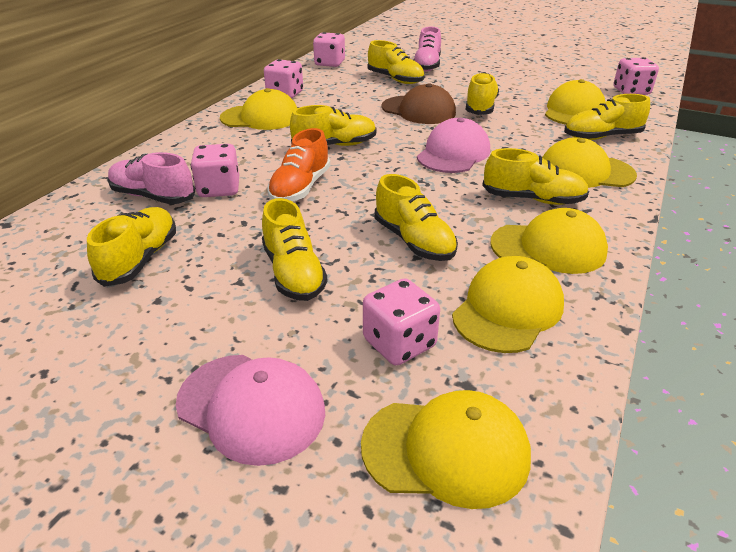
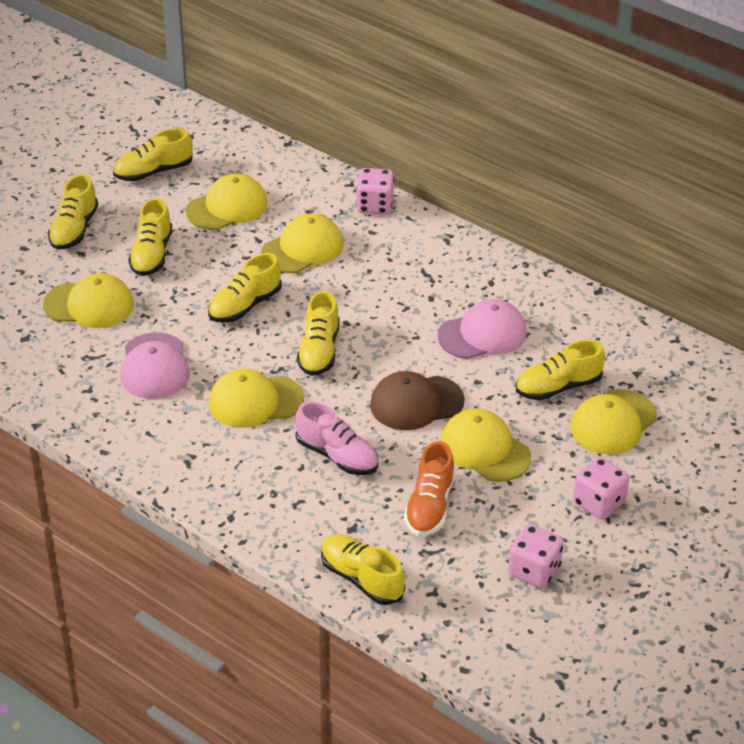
pink dice: [191,144,239,197] [264,59,303,99] [313,32,345,67] [363,278,440,366] [614,57,659,95] = 5 -> [356,168,394,215] [508,524,564,588] [573,457,629,520] = 3
pink shoe: [108,152,195,204] [413,27,441,72] = 2 -> [295,401,379,475] = 1
yellow shoe: [87,207,176,287] [262,198,327,301] [290,105,377,146] [367,40,424,84] [375,174,458,261] [466,72,499,115] [482,148,589,205] [564,94,650,140] = 8 -> [48,174,98,250] [113,128,193,181] [128,198,172,276] [208,253,282,323] [297,291,339,376] [321,534,405,605] [516,339,605,400] = 7

